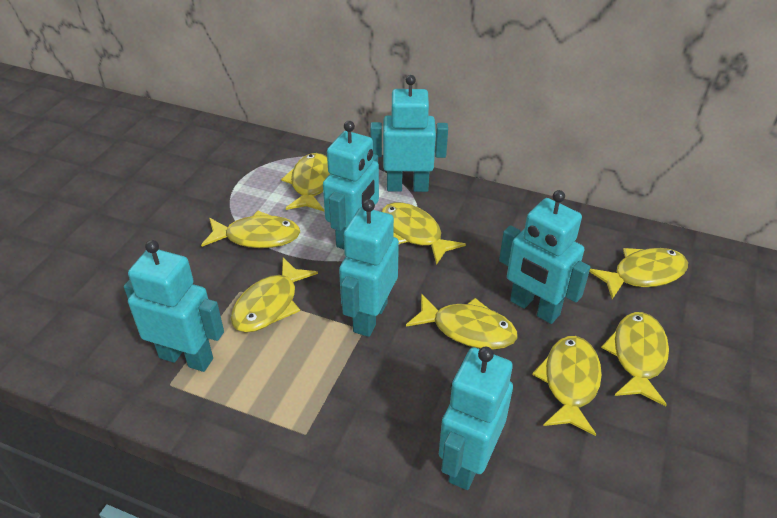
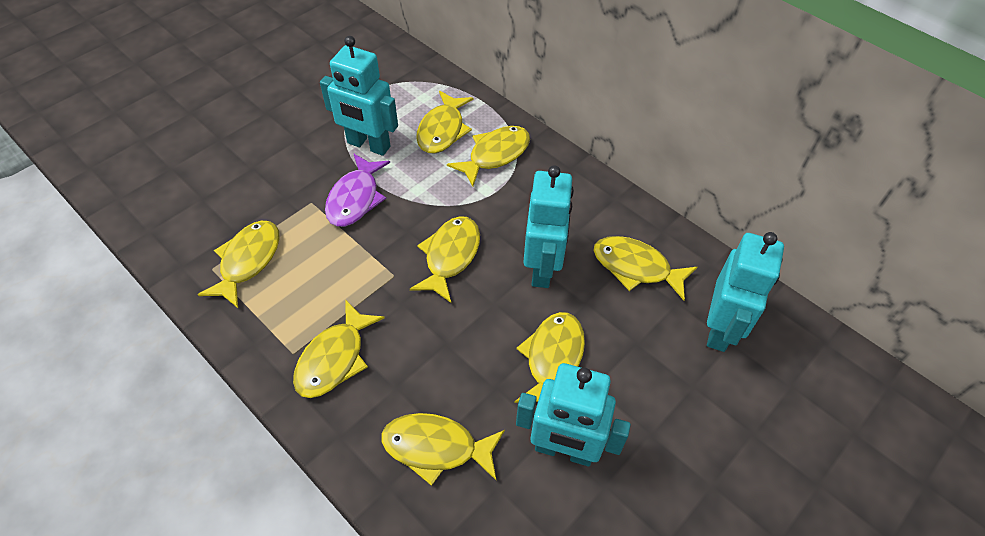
purple fish: none = 0 -> [325,153,390,227] = 1
turquoise robot: [124,240,224,372] [323,121,379,249] [339,199,399,337] [370,75,448,192] [439,347,513,490] [499,190,591,324] = 6 -> [320,36,398,156] [516,363,631,466] [523,165,574,288] [707,232,784,352] = 4

